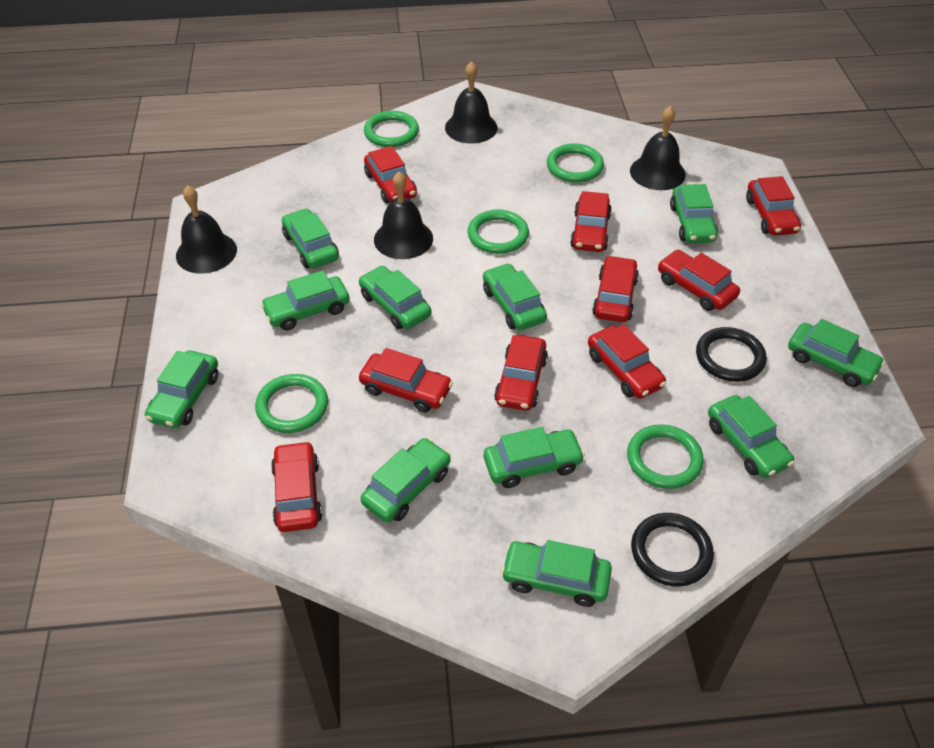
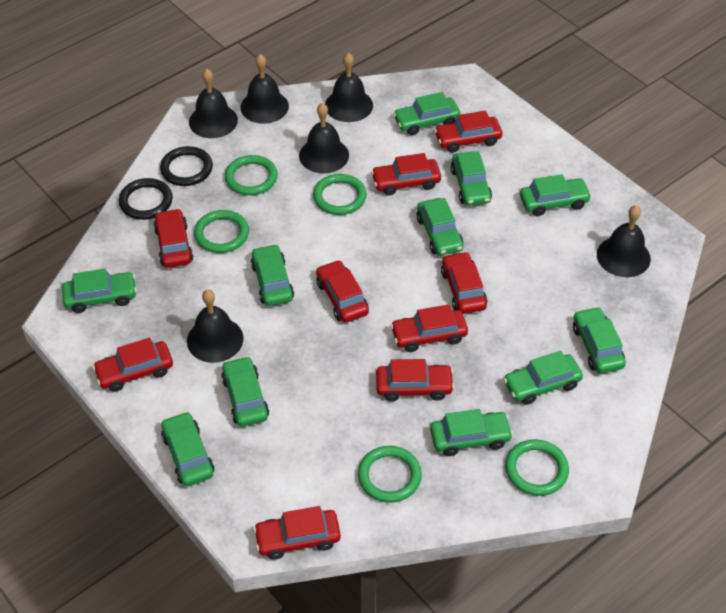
black bell: [176,185,237,274] [374,172,433,259] [445,61,498,144] [630,106,686,190] = 4 -> [187,290,243,363] [189,69,238,138] [240,54,289,124] [299,103,349,173] [325,53,373,122] [597,205,651,277] = 6

